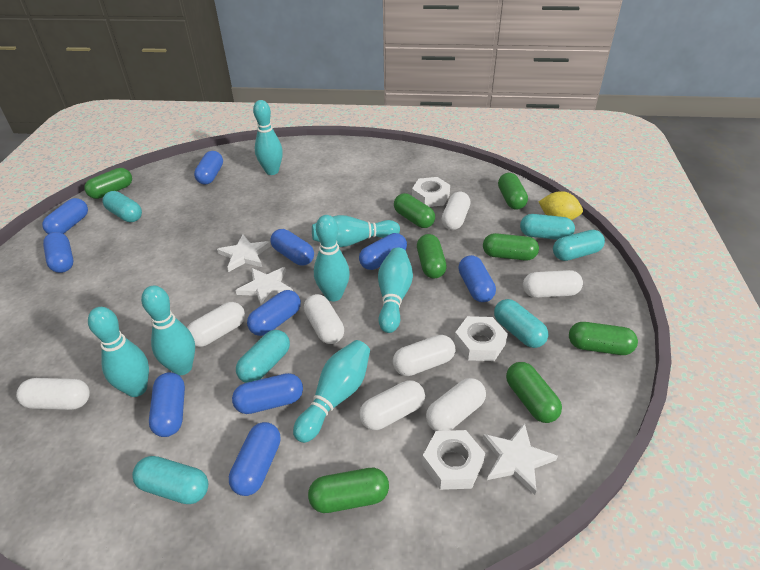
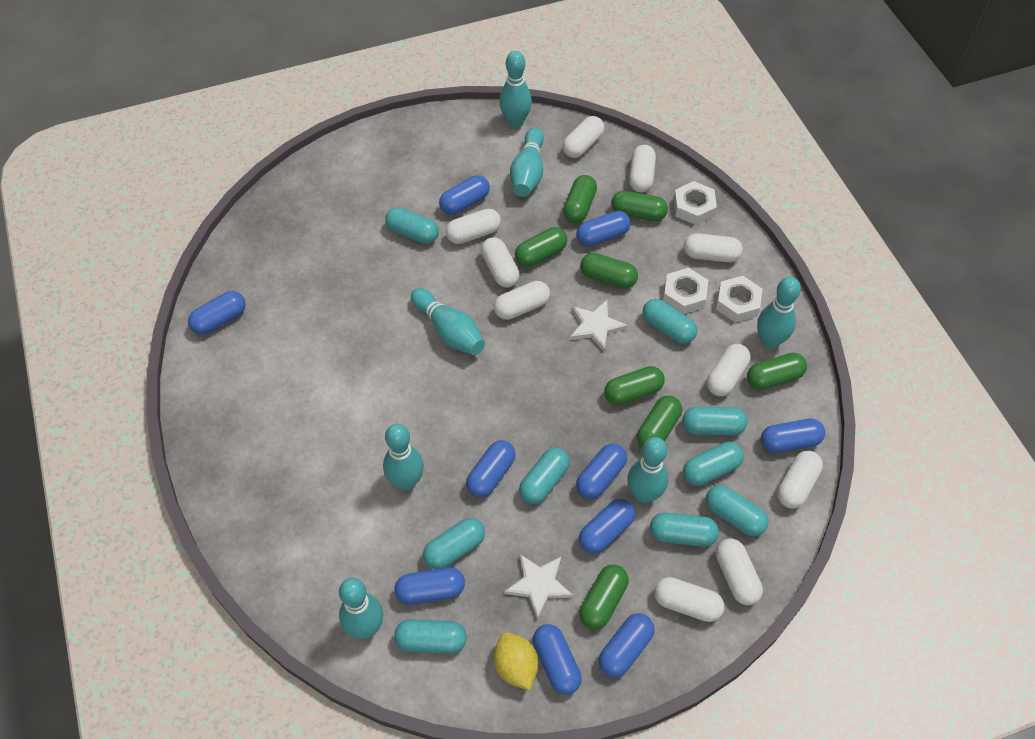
turquoise capsule: [103,191,142,222] [132,456,208,504] [236,330,290,383] [494,299,548,348] [520,214,575,240] [553,230,605,261] = 6 -> [385,207,439,244] [394,619,467,654] [423,518,485,569] [519,448,570,504] [642,299,697,344] [650,513,719,547] [682,407,748,435] [683,442,744,486] [706,485,769,536] = 9
white capsule: [16,378,90,410] [187,302,245,347] [304,294,344,344] [359,380,425,430] [393,335,455,376] [426,378,486,431] [442,192,471,230] [523,270,583,298] = 8 -> [446,209,501,244] [481,237,520,287] [494,281,550,320] [563,116,605,158] [629,145,656,193] [654,577,725,622] [684,233,743,262] [707,344,751,396] [716,539,763,605] [777,451,823,509] = 10
white star: [217,235,271,272] [235,267,293,305] [483,423,558,495] = 3 -> [504,554,573,620] [570,300,628,351] = 2

